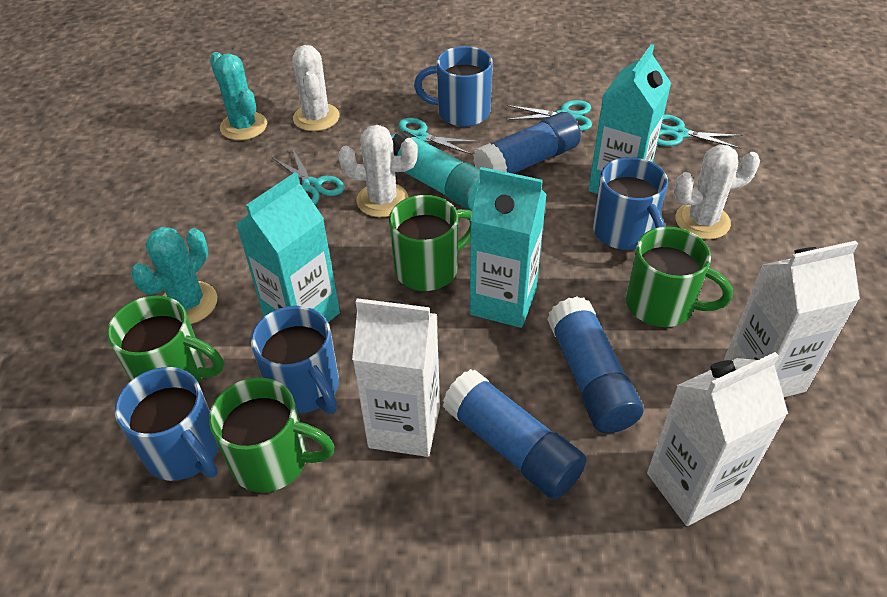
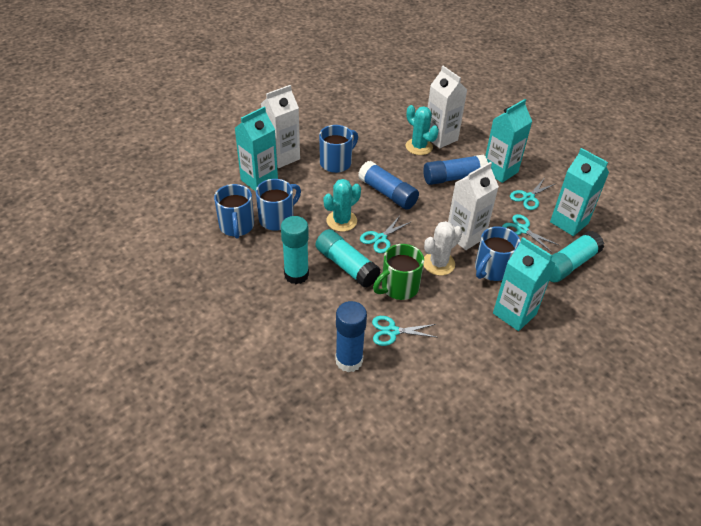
green mug: [107,295,224,382] [209,377,335,493] [389,195,472,291] [626,227,733,327] = 4 -> [373,244,424,300] = 1
turquoise carton: [236,172,340,322] [470,167,547,328] [588,44,671,194] = 3 -> [235,106,278,192] [485,99,532,183] [493,237,556,331] [550,148,609,236] = 4
turquoise glue stick: [392,131,480,210] = 1 -> [281,216,309,284] [316,229,381,288] [549,231,604,282] = 3
white cactus: [292,45,340,131] [338,125,418,217] [674,144,760,240] = 3 -> [424,221,462,276] = 1

